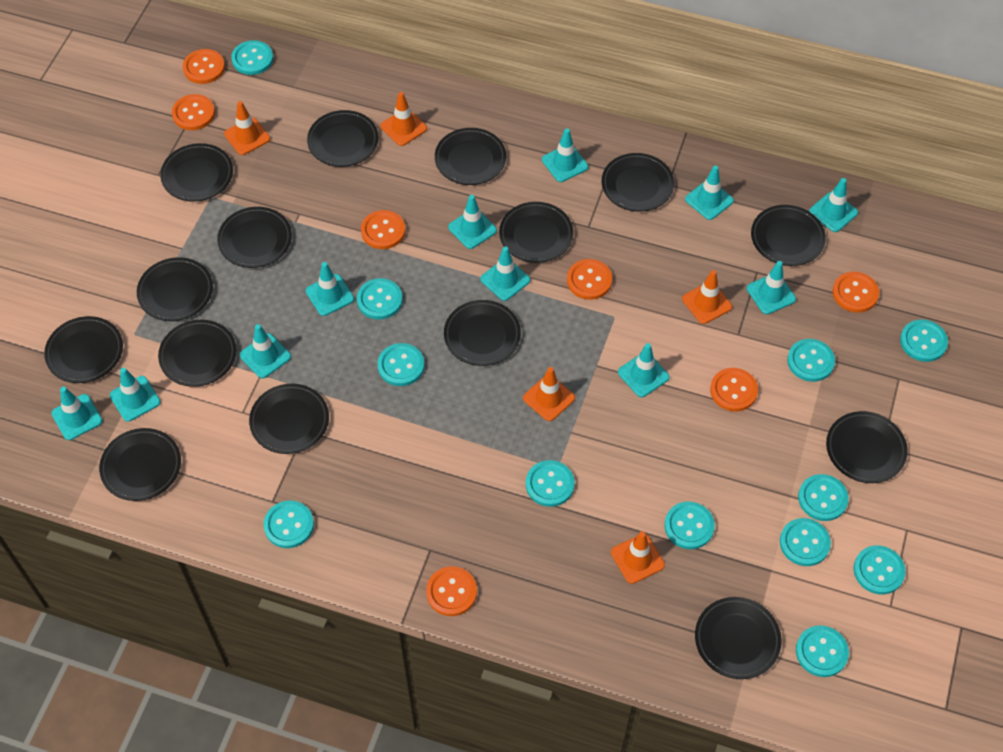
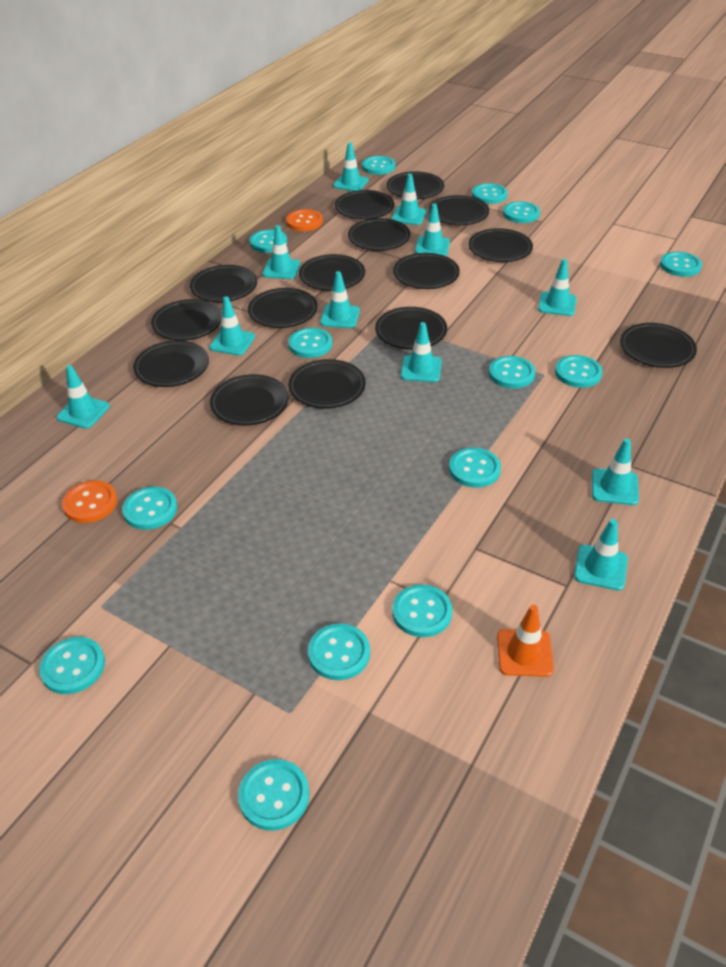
orange button: [172,94,215,130] [183,49,225,84] [361,210,405,249] [426,566,477,616] [567,259,612,300] [710,368,758,411] [832,272,879,313] = 7 -> [62,480,117,523] [286,209,323,231] = 2
orange traffic cone: [224,101,270,155] [381,92,427,146] [523,367,575,421] [611,531,665,584] [682,270,732,324] = 5 -> [497,605,554,677] = 1
turquoise button: [231,40,273,75] [264,501,314,548] [357,278,403,319] [378,343,425,386] [526,460,575,507] [664,501,715,549] [780,518,831,566] [787,339,835,382] [796,625,849,677] [798,474,849,521] [853,545,906,594] [900,319,948,362] = 12 -> [39,637,105,694] [122,487,177,530] [238,759,309,831] [249,229,287,253] [288,328,332,358] [308,624,370,680] [362,156,395,175] [392,585,452,637] [449,447,501,488] [472,183,508,204] [489,356,535,389] [503,201,540,223] [555,355,602,388] [660,251,702,277] = 14

